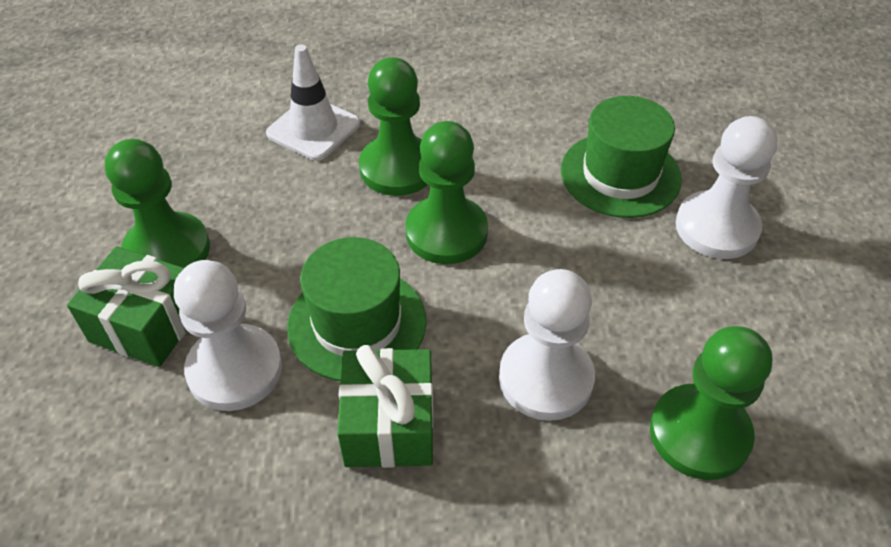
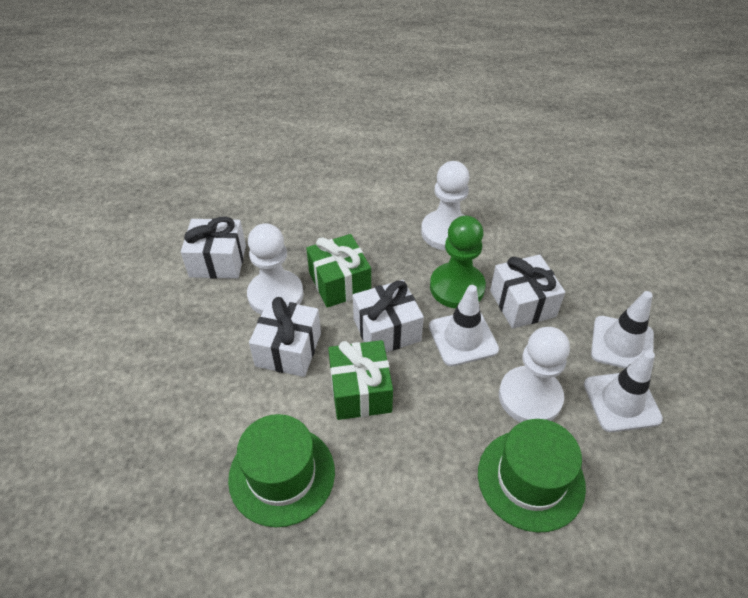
green pawn: [105,139,210,268] [359,57,427,196] [405,121,488,264] [650,326,772,480] = 4 -> [430,216,486,309] = 1
white gift: none = 0 -> [181,217,246,279] [249,297,321,377] [353,280,424,352] [490,254,565,329] = 4
white traffic cone: [266,44,360,161] = 1 -> [429,285,499,366] [584,350,663,432] [591,291,654,368] = 3

